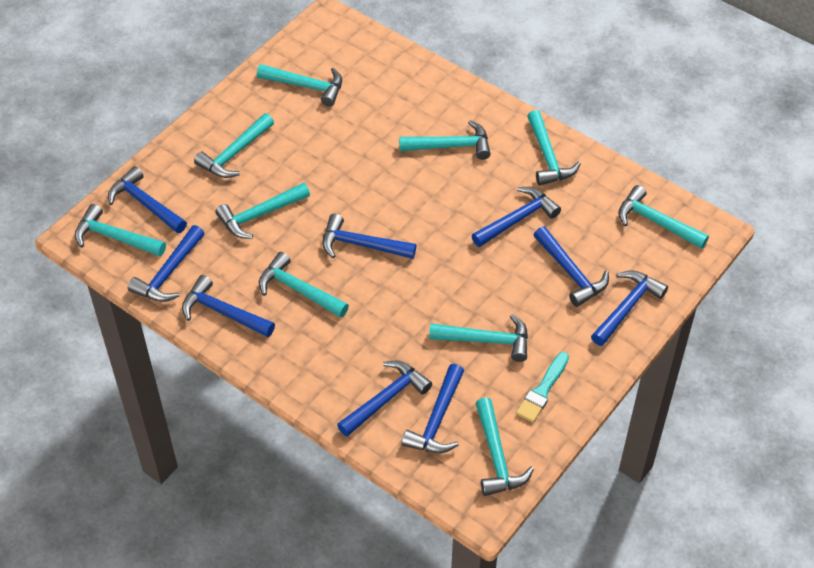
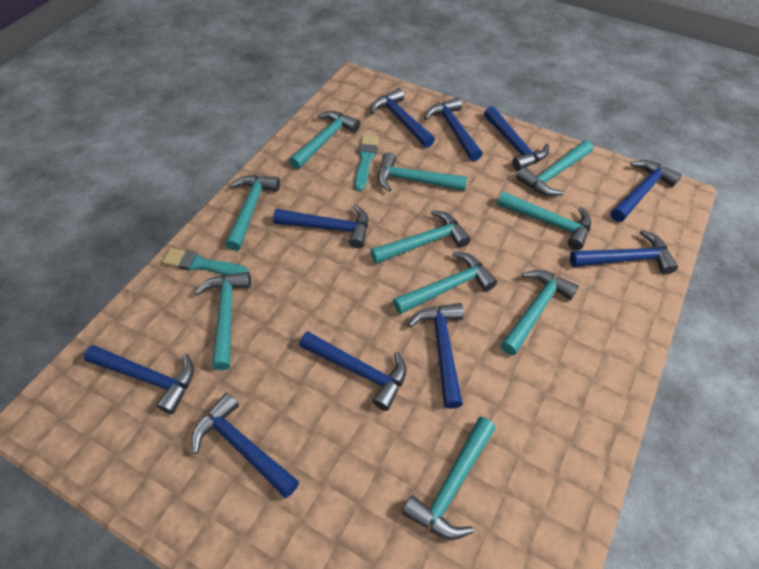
blue hammer: [108,166,187,233] [128,225,205,302] [182,275,275,337] [322,214,416,259] [337,360,432,437] [401,364,464,453] [472,187,561,247] [534,226,609,307] [591,270,668,346] = 9 -> [84,345,194,414] [192,393,299,498] [273,204,368,248] [299,331,406,411] [370,88,435,148] [408,303,464,409] [424,97,482,161] [484,106,549,171] [570,230,678,274] [611,160,682,222] = 10
turquoise brush: [516,352,569,422] = 1 -> [162,248,249,275] [355,134,379,191] = 2

